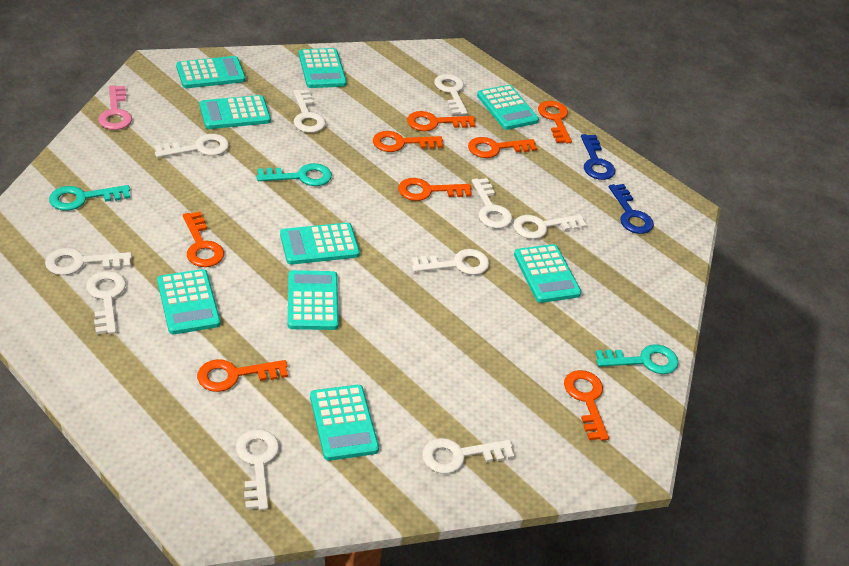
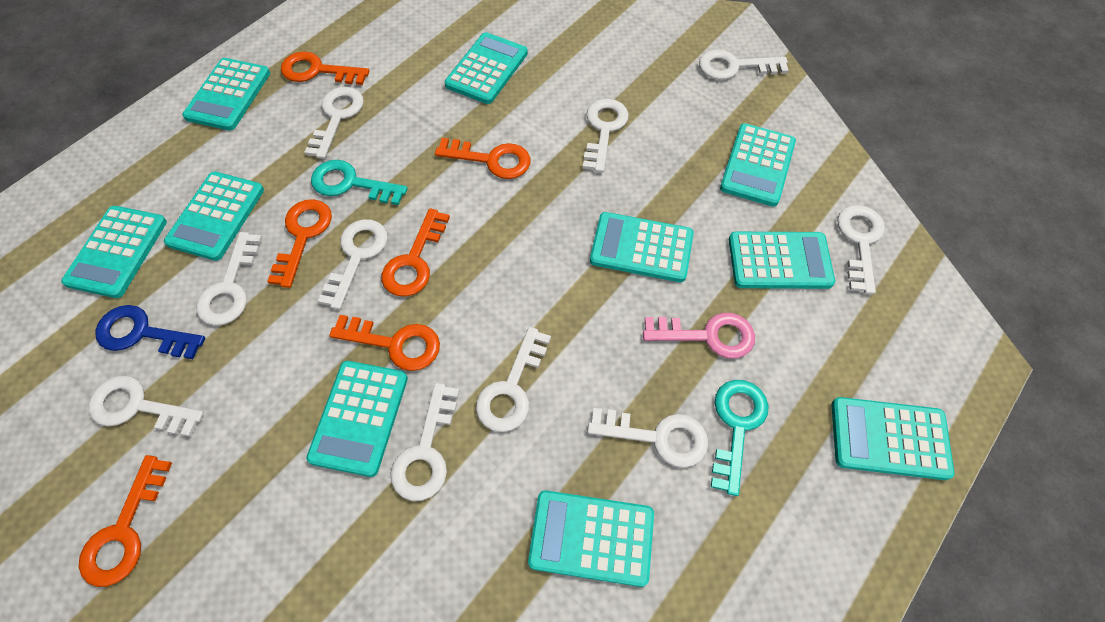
blue key: [581,134,615,180] [609,184,654,234] = 2 -> [95,305,205,359] = 1
orange key: [183,211,224,267] [197,359,288,392] [373,131,443,152] [398,178,472,201] [407,111,475,131] [468,137,537,158] [538,101,572,143] [564,370,609,441] = 8 -> [79,455,172,587] [267,199,332,288] [281,51,369,85] [329,315,440,371] [381,208,450,297] [435,138,530,179] = 6
turquoise calculator: [157,269,220,334] [176,56,246,88] [200,95,271,129] [280,223,360,264] [288,270,339,330] [299,48,347,88] [310,385,379,461] [477,85,539,130] [514,244,581,303] = 9 -> [61,206,167,298] [164,171,264,261] [182,58,270,131] [306,361,408,477] [445,32,528,104] [528,490,654,587] [590,212,694,282] [720,123,796,207] [729,232,835,289] [832,397,955,480] = 10
turquoise key: [49,185,130,211] [257,163,332,186] [595,344,679,374] = 3 -> [311,160,408,205] [711,380,769,496] = 2

